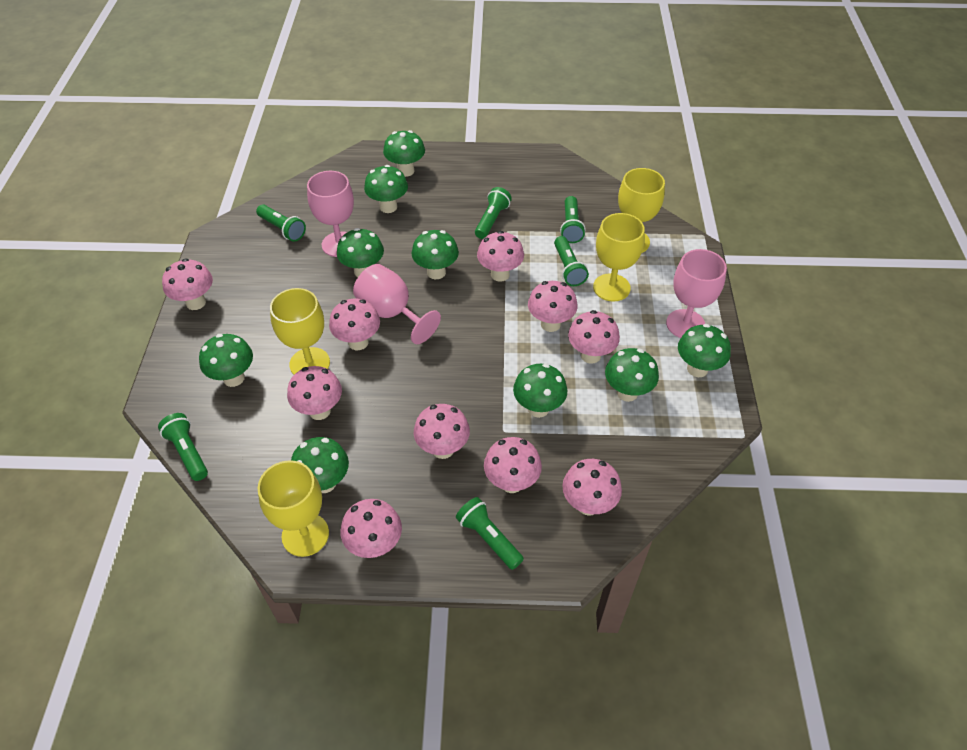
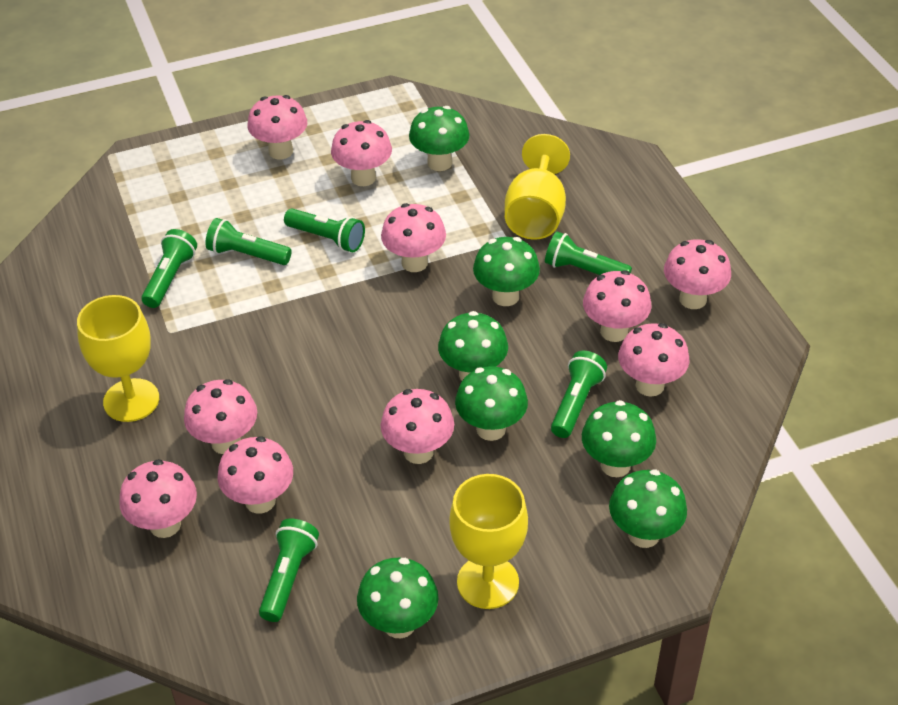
green mushroom: [199,334,253,387] [291,437,349,493] [337,228,384,277] [364,165,408,213] [383,130,425,177] [412,230,459,279] [513,364,567,418] [605,348,659,402] [678,324,731,377] = 9 -> [357,558,438,638] [409,106,470,171] [438,311,508,380] [455,366,528,441] [473,237,540,306] [582,400,656,477] [609,469,687,548] = 7
pink goblet: [307,171,354,257] [353,264,441,344] [666,249,727,338] = 3 -> none = 0
yellow goblet: [257,460,329,557] [270,288,330,375] [593,213,645,302] [618,168,665,253] = 4 -> [77,295,159,422] [449,474,528,609] [505,134,570,240] = 3

